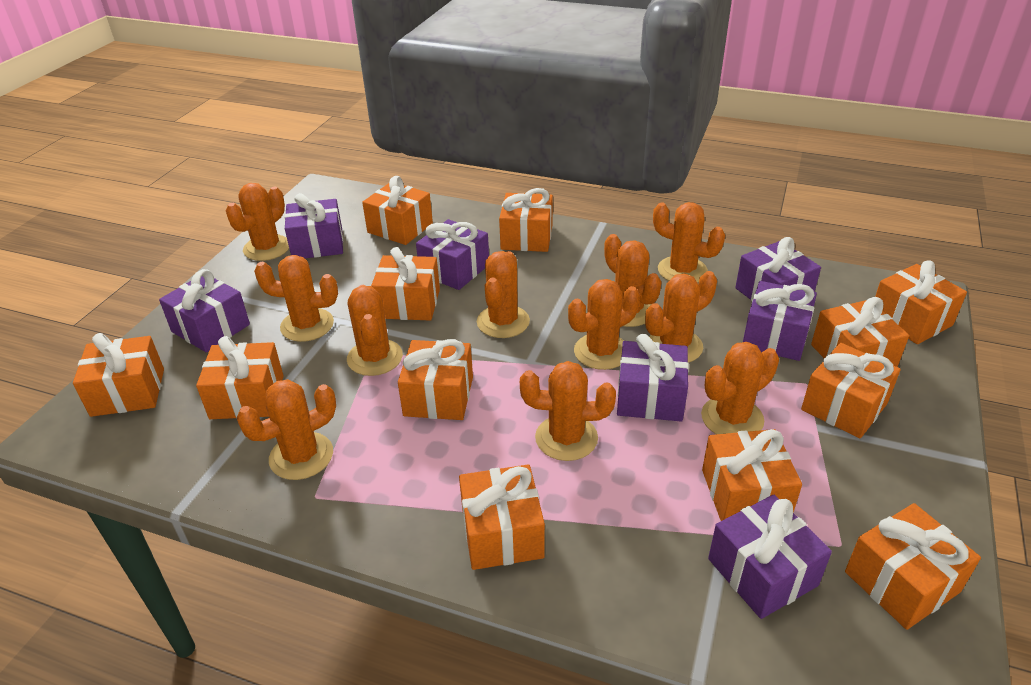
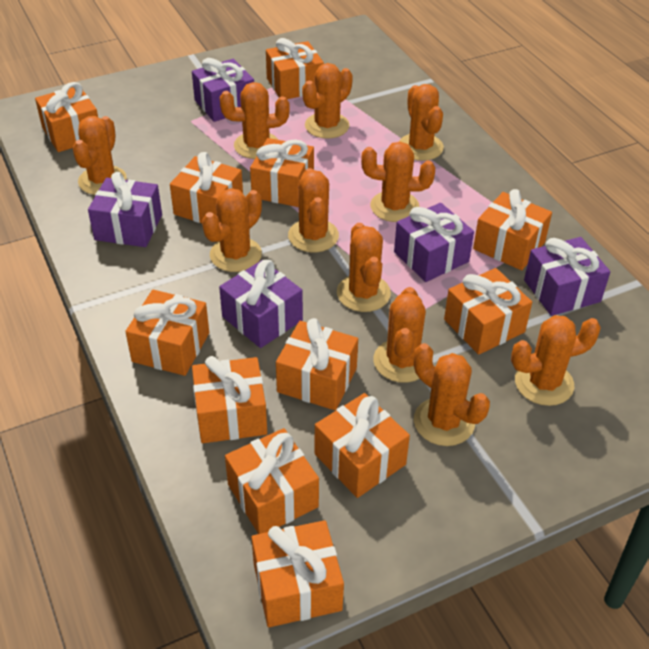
purple gift: [159,269,250,352] [285,193,343,258] [416,219,489,290] [617,334,689,421] [708,495,832,619] [735,237,821,301] [743,281,817,361] = 7 -> [88,172,162,247] [192,58,254,122] [219,260,303,348] [394,203,474,282] [524,237,610,316] = 5

